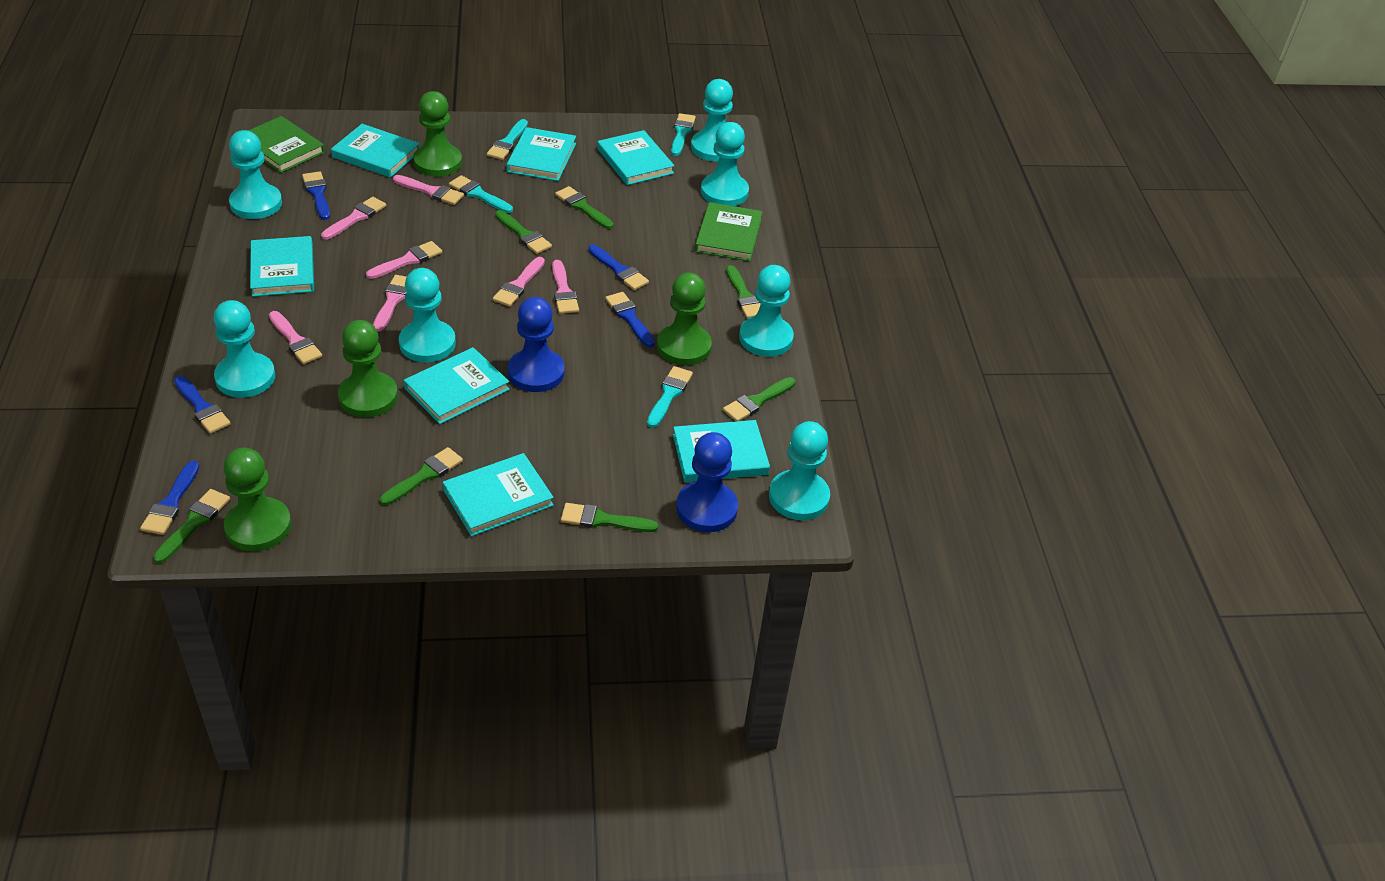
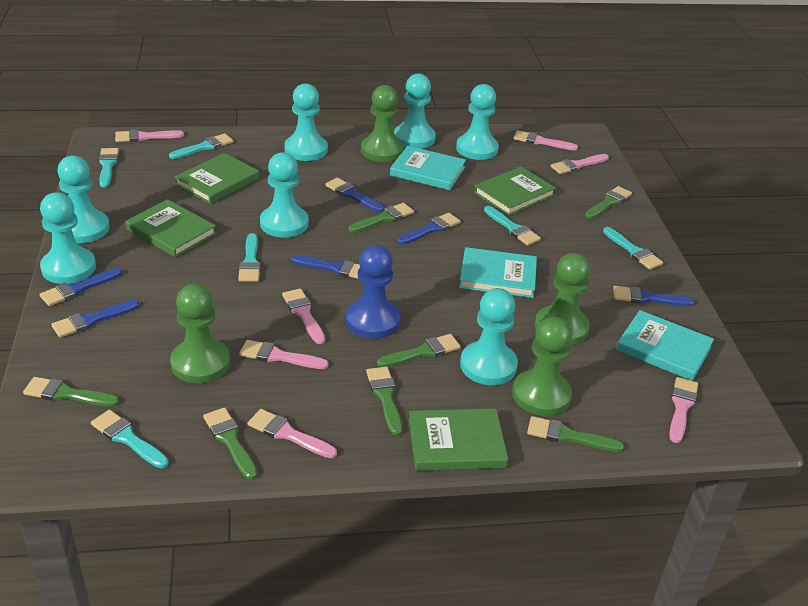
blue brush: [140,461,200,535] [174,376,231,434] [302,171,330,220] [588,245,649,290] [605,292,655,347] = 5 -> [39,268,122,306] [51,300,139,338] [291,255,360,279] [326,178,384,212] [397,213,460,245] [613,286,695,306] = 6
blue pawn: [508,297,565,392] [676,432,738,532] = 2 -> [346,245,400,339] = 1
green book: [248,116,325,173] [695,202,762,261] = 2 -> [125,199,217,257] [175,153,259,204] [408,409,508,471] [474,167,556,216] = 4
turquoise book: [250,236,314,297] [331,124,420,178] [404,347,510,424] [443,453,554,536] [507,127,576,181] [597,130,675,185] [673,420,770,482] = 7 -> [390,146,466,190] [459,247,537,298] [616,310,714,381] = 3
turquoise brush: [449,175,513,213] [487,119,528,160] [647,366,693,428] [671,113,696,156] = 4 -> [91,410,169,469] [99,148,119,188] [169,133,233,159] [238,233,260,282] [484,206,541,246] [603,227,663,270] = 6

